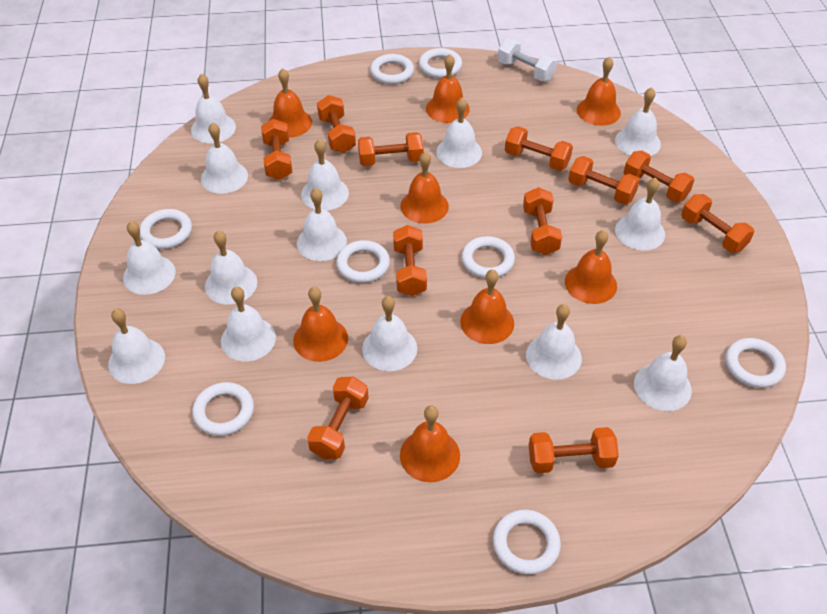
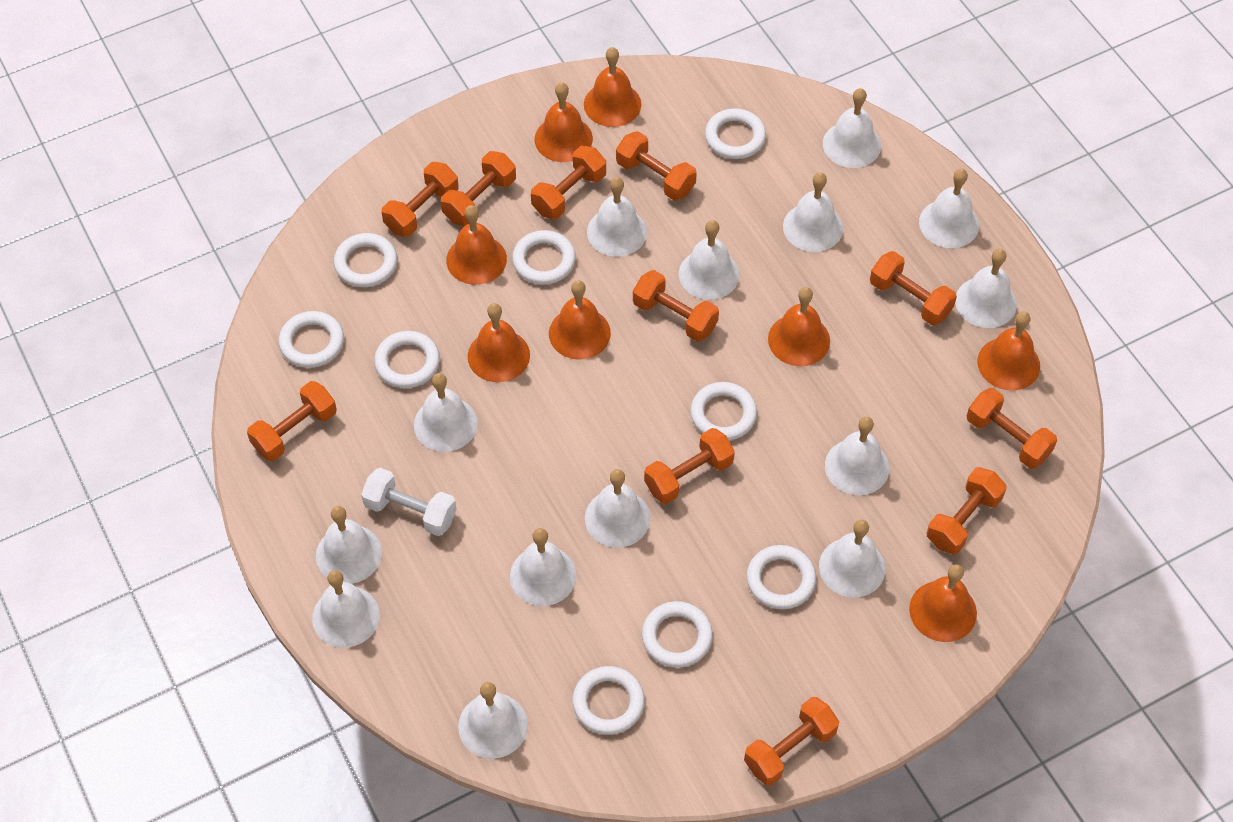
white ring: [140,209,192,249] [192,382,254,436] [336,240,390,283] [370,54,414,84] [419,48,462,78] [461,236,515,278] [493,510,561,575] [725,338,786,388] = 8 -> [279,311,344,368] [334,233,397,287] [374,331,440,388] [512,230,576,284] [572,666,645,735] [642,601,713,668] [690,382,757,441] [705,108,766,159] [747,545,816,609] = 9

